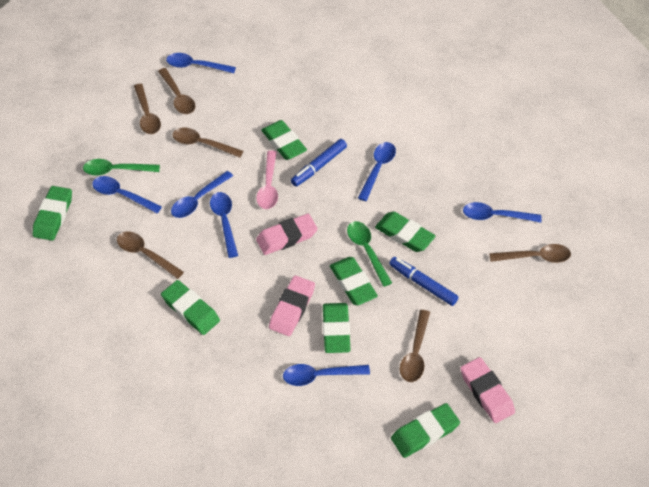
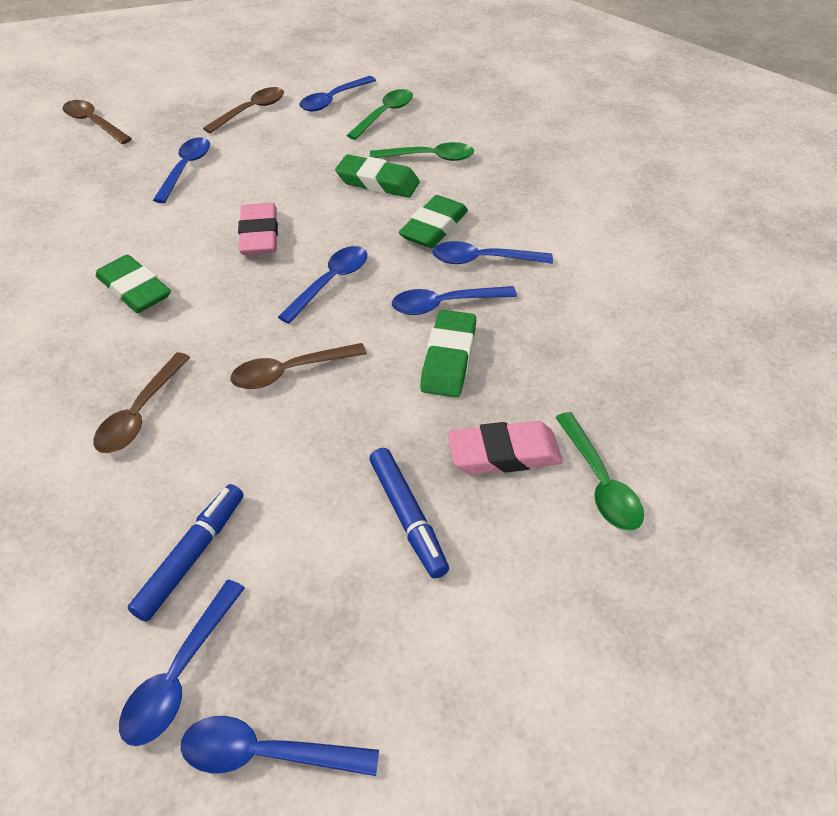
brown spoon: [117,232,184,279] [134,84,161,134] [158,68,195,114] [172,128,243,158] [400,310,430,382] [489,244,571,263] = 6 -> [63,100,132,144] [94,352,191,453] [203,87,284,133] [230,343,367,389] = 4
green eraser: [33,186,72,241] [161,280,220,335] [261,120,307,160] [323,303,351,353] [330,257,378,305] [375,212,435,252] [391,403,460,458] = 7 -> [95,255,171,313] [335,154,420,198] [399,195,468,248] [420,310,476,398] = 4
green spoon: [83,159,160,176] [347,221,392,287] = 2 -> [347,89,413,140] [370,142,474,161] [555,412,644,531] = 3
pink eraser: [256,214,318,255] [269,275,315,336] [460,357,515,423] = 3 -> [238,203,278,255] [447,421,563,474] = 2
pink spoon: [256,151,278,209] = 1 -> none = 0

